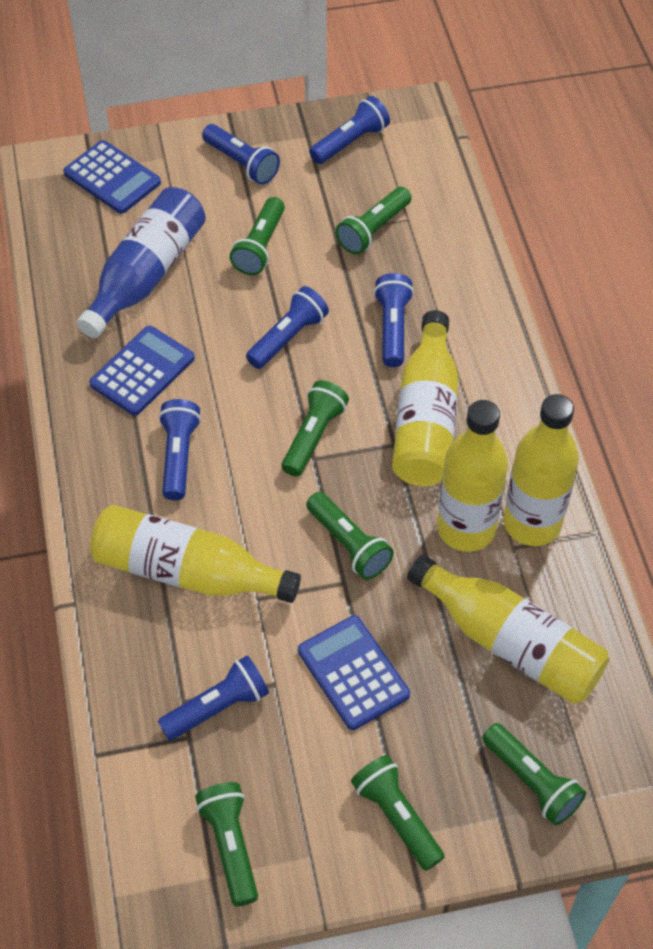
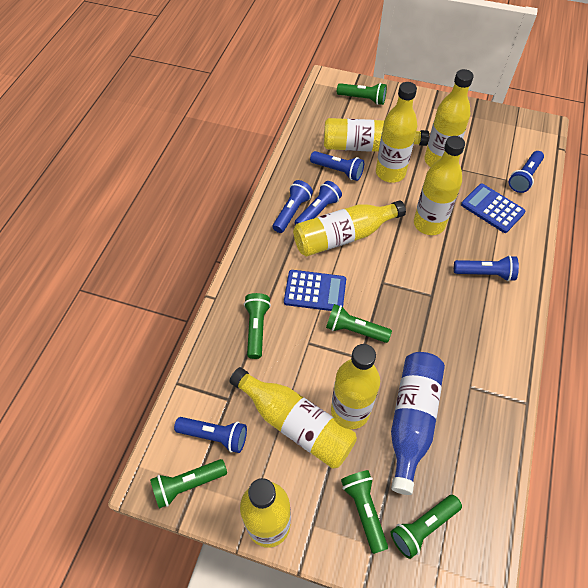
blue calculator: [63,140,161,214] [89,326,195,416] [298,615,410,730] = 3 -> [284,270,346,311] [461,184,526,233] = 2
green flashlight: [195,782,258,906] [230,197,285,275] [282,380,349,477] [306,492,394,580] [336,187,411,254] [351,755,445,871] [482,723,586,825] = 7 -> [150,459,227,508] [244,293,271,359] [326,304,392,343] [337,83,387,105] [341,470,388,554] [391,495,462,559] = 6
yellow bottle: [90,505,301,603] [392,310,459,486] [407,555,609,704] [437,400,508,552] [503,394,579,546] = 5 -> [229,367,357,469] [240,478,291,548] [293,200,406,256] [324,118,429,152] [331,344,380,429] [376,82,417,183] [414,136,465,235] [424,69,474,167] = 8

